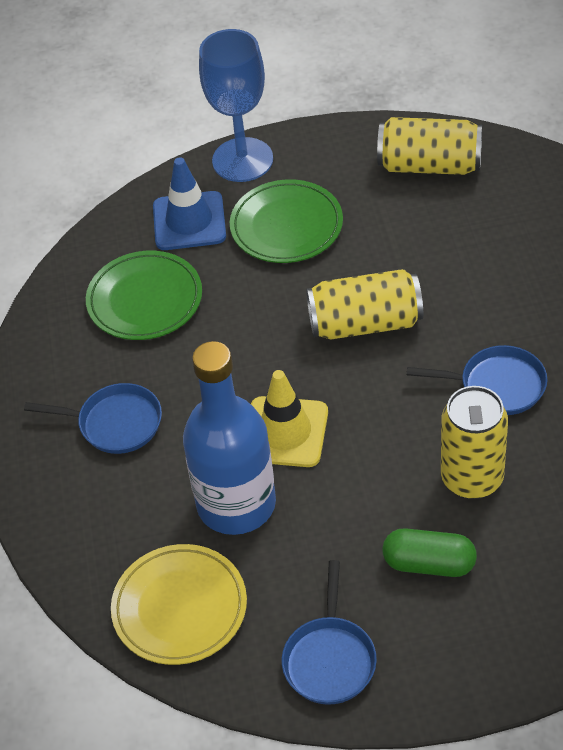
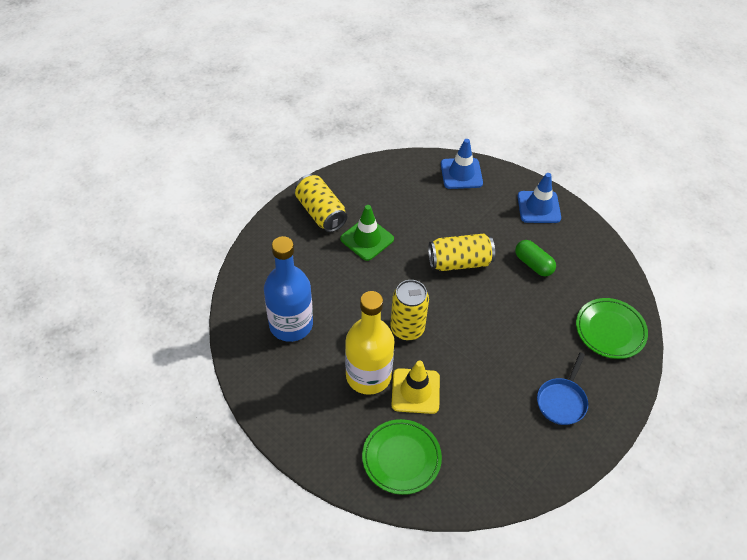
blue goblet: [199,29,273,182] = 1 -> none = 0
blue pan: [24,383,162,454] [282,560,377,705] [407,345,547,415] = 3 -> [537,353,588,425] = 1
blue traffic cone: [153,157,226,250] = 1 -> [441,139,483,189] [517,173,561,223] = 2
green traffic cone: none = 0 -> [340,205,394,261] = 1
yellow bottle: none = 0 -> [345,291,395,395] = 1
yellow plate: [111,544,247,665] = 1 -> none = 0

